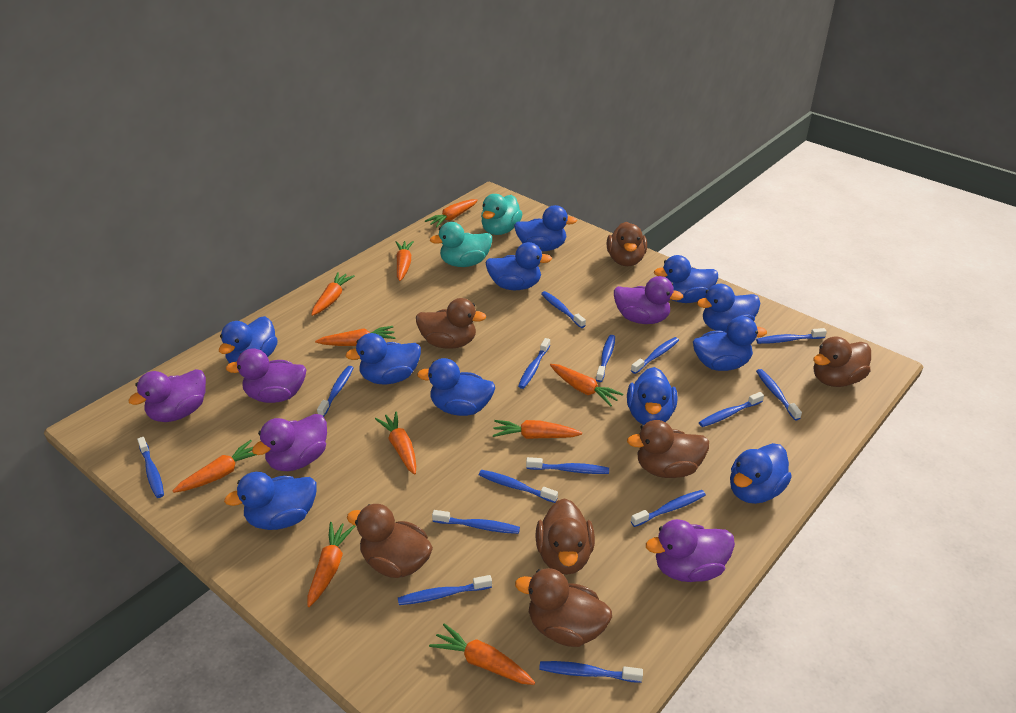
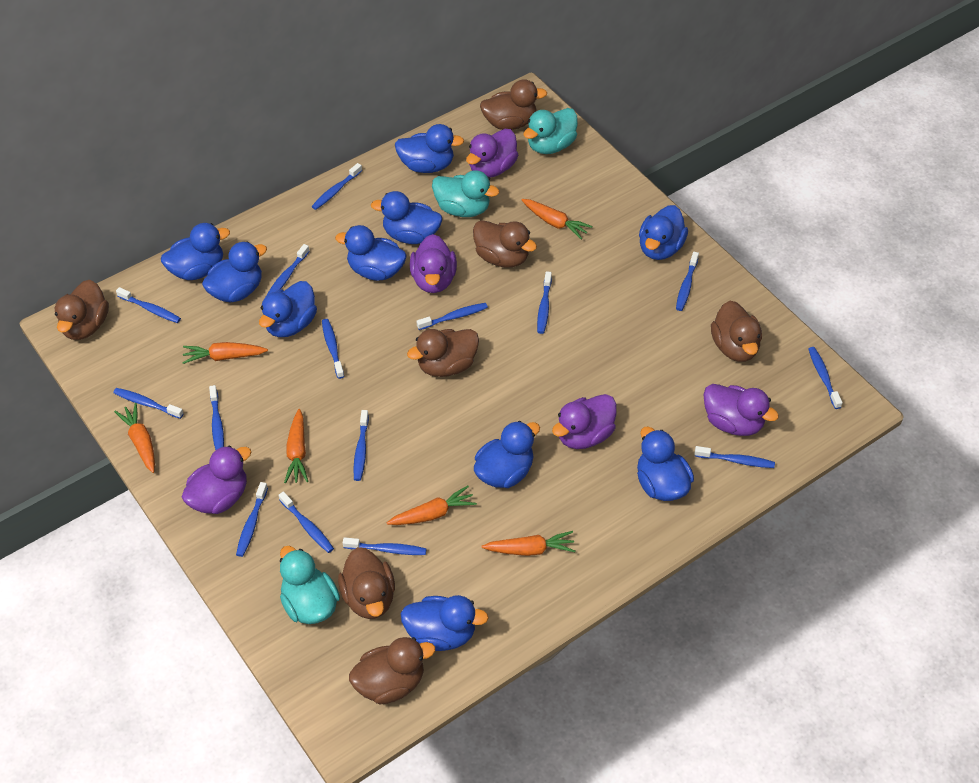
blue duck: [219,316,278,363] [224,472,317,530] [346,333,421,384] [417,358,495,416] [485,242,552,290] [514,205,577,251] [627,367,677,425] [654,255,718,303] [693,316,767,371] [697,284,761,332] [730,443,792,504] = 11 -> [161,223,230,280] [202,241,267,302] [259,281,317,337] [335,225,407,281] [371,191,442,244] [395,124,464,173] [401,595,489,651] [474,421,540,488] [637,427,694,501] [639,205,688,260] = 10
orange carrot: [173,440,256,493] [307,522,355,607] [311,272,355,316] [315,326,396,346] [375,412,416,475] [396,241,414,281] [425,199,478,228] [429,623,535,685] [493,420,582,439] [550,364,623,406] = 10 -> [114,403,155,473] [182,342,268,364] [284,409,308,483] [387,486,477,525] [482,531,575,556] [522,199,592,240] = 6
turquoise duck: [430,222,492,267] [481,194,522,235] = 2 -> [280,546,340,624] [432,170,499,217] [523,108,578,154] = 3

